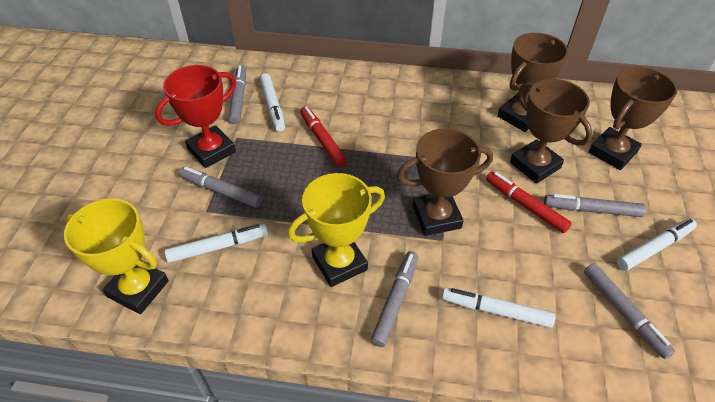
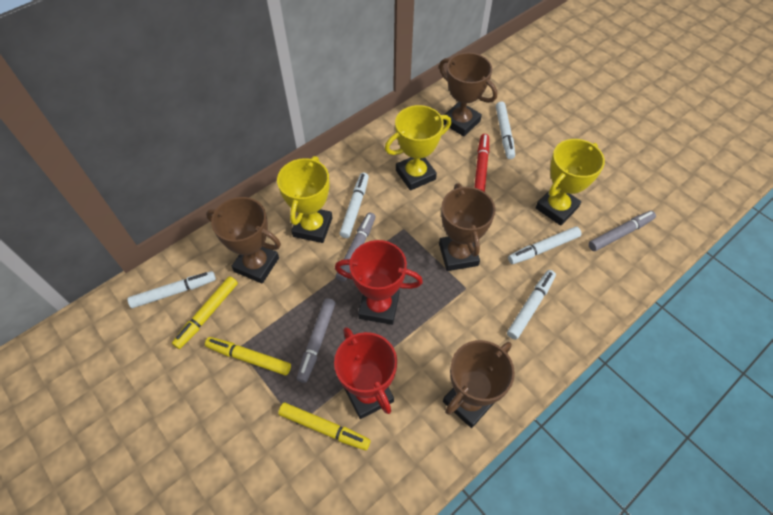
grey marker: [179,167,262,208] [229,65,246,124] [371,251,418,347] [544,194,646,217] [584,263,675,359] = 5 -> [297,298,336,383] [335,213,376,282] [588,211,656,251] = 3
red marker: [300,106,347,167] [486,171,572,233] = 2 -> [474,134,489,192] = 1
red trophy: [155,65,236,168] = 1 -> [334,327,397,419] [335,240,423,325] = 2
white marker: [165,224,268,263] [260,74,285,132] [442,287,555,328] [617,218,697,271] = 4 -> [127,271,216,308] [339,173,369,238] [496,102,515,159] [507,270,556,340] [508,227,581,264] = 5
yellow marker: none = 0 -> [172,276,238,349] [205,337,291,376] [278,403,371,450] = 3
yellow trophy: [64,198,169,314] [288,173,385,287] = 2 -> [277,156,332,243] [385,105,451,191] [535,139,605,226] = 3

